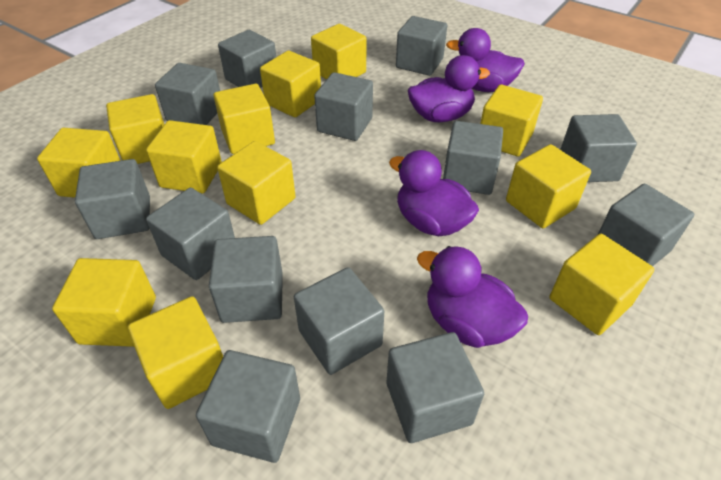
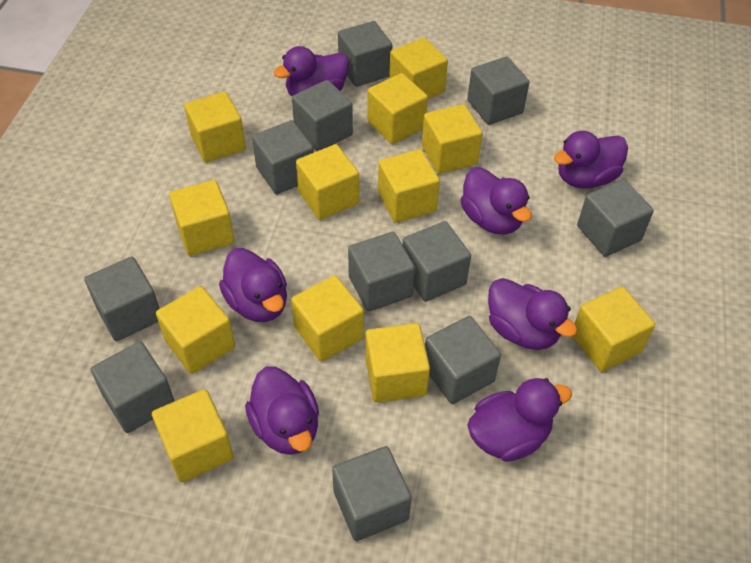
grey cube: [75,159,150,239] [146,188,235,280] [155,63,220,125] [196,350,300,463] [209,236,283,323] [218,30,276,88] [294,267,384,375] [314,72,373,141] [387,332,484,443] [396,16,447,76] [443,121,503,195] [560,114,637,182] [598,184,694,266] = 13 -> [84,256,160,341] [90,341,174,433] [252,120,314,194] [292,80,353,151] [332,446,412,541] [338,21,392,87] [348,232,415,312] [402,221,471,302] [425,316,501,404] [467,57,530,125] [577,179,654,257] = 11
purple duck: [389,150,479,237] [408,55,490,122] [417,246,528,348] [446,28,525,92] = 4 -> [219,248,287,322] [245,367,319,455] [273,46,349,96] [460,167,532,234] [468,378,572,462] [488,278,578,350] [554,131,628,189] = 7

